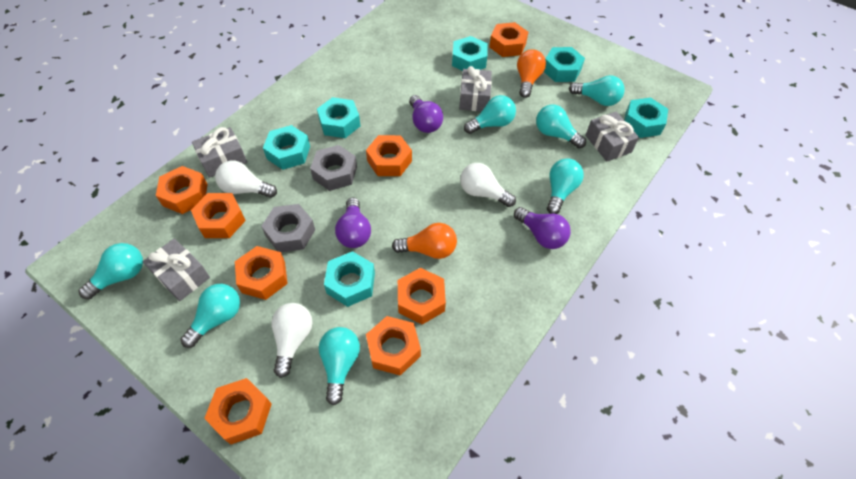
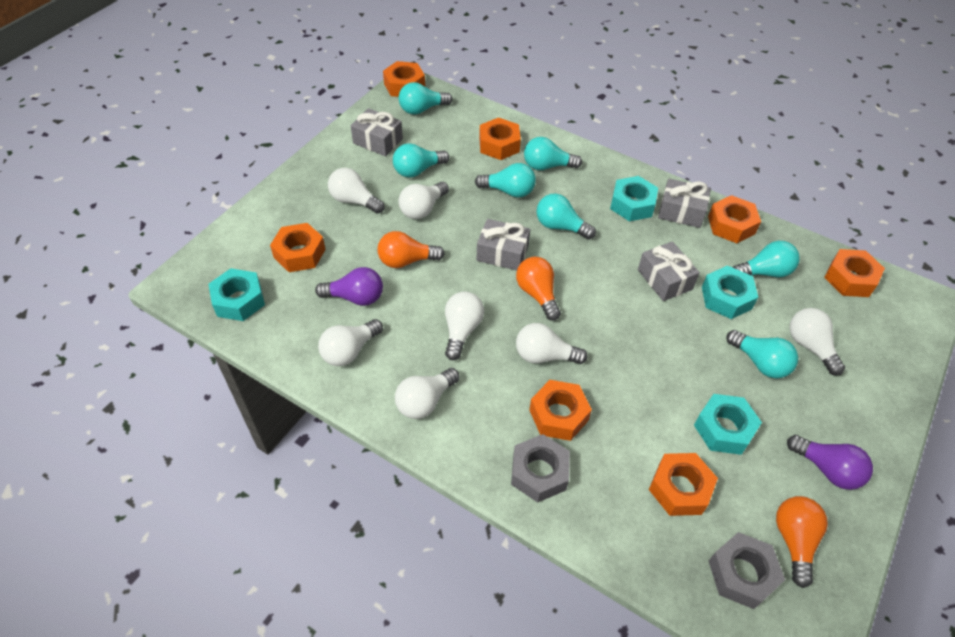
orange light bulb: [392,223,457,259] [517,49,546,98] = 2 -> [377,231,445,268] [516,257,561,321] [776,496,828,588] = 3
orange nut: [156,166,208,214] [191,193,246,238] [204,378,272,444] [235,246,288,300] [366,135,412,176] [366,316,421,376] [398,268,446,325] [489,22,528,57] = 8 -> [270,223,326,272] [383,61,425,97] [479,117,521,160] [529,380,592,441] [649,453,718,516] [708,195,761,243] [824,249,885,297] = 7
purple light bulb: [335,197,371,248] [409,95,443,133] [514,207,571,249] = 3 -> [315,267,383,306] [787,435,873,490] = 2
turquoise nut: [263,125,310,170] [317,97,360,138] [324,251,375,307] [452,36,488,71] [544,47,585,82] [624,98,668,138] = 6 -> [209,268,265,321] [610,176,658,221] [694,394,762,455] [702,265,758,319] = 4
white light bulb: [215,160,277,198] [272,303,313,378] [460,163,516,207] = 3 -> [318,319,383,366] [328,168,385,214] [395,368,460,419] [398,182,449,219] [445,291,484,360] [516,323,588,364] [789,308,845,375] = 7

